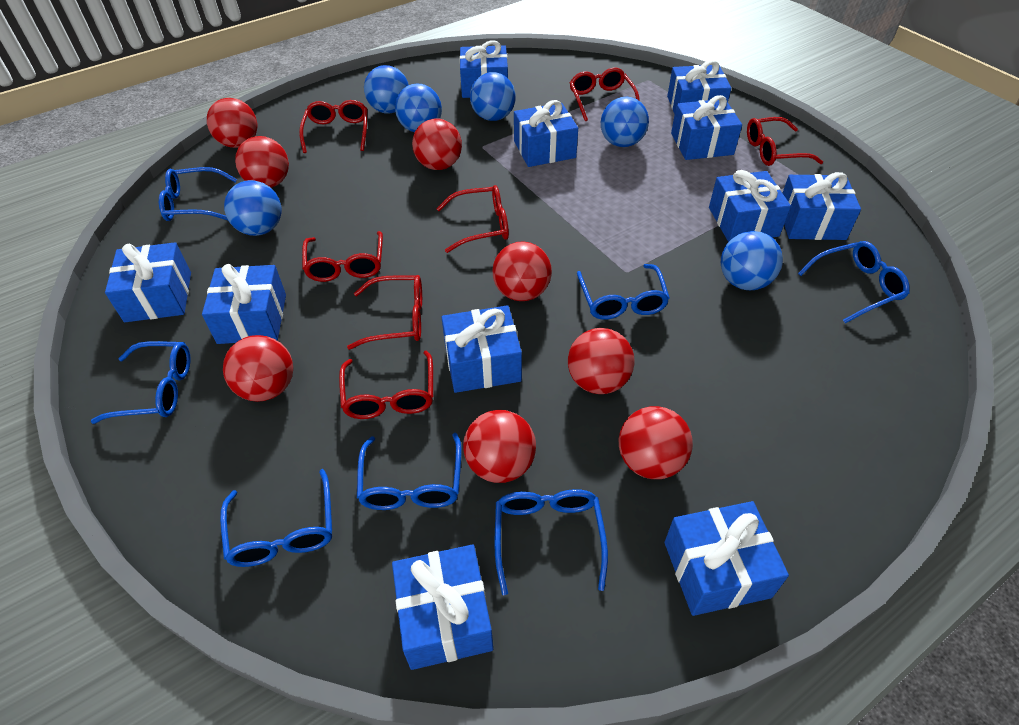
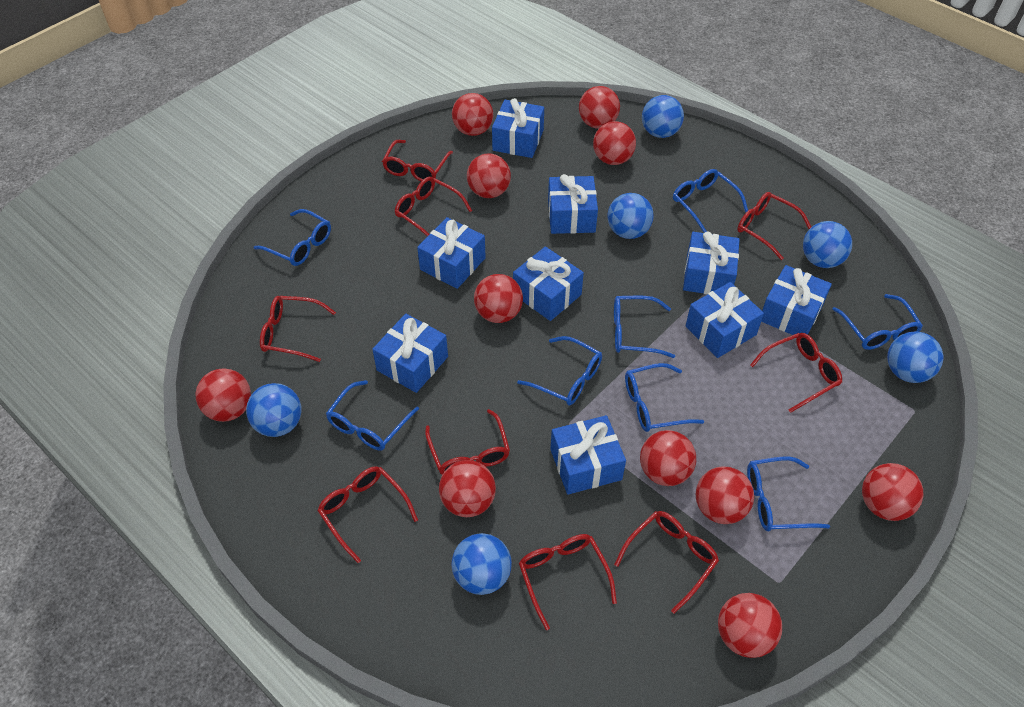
blue gift: [105,242,191,322] [202,264,286,344] [392,544,493,670] [442,305,522,393] [460,40,508,98] [514,100,578,167] [664,501,789,616] [667,60,731,114] [671,95,742,160] [709,170,791,242] [783,172,861,240] = 11 -> [372,314,448,393] [417,217,486,289] [492,98,544,158] [513,246,584,321] [548,174,598,234] [550,415,626,495] [683,232,740,294] [686,282,764,358] [761,265,832,335] = 9
blue glasses: [91,341,190,424] [159,167,237,221] [220,469,332,567] [357,433,462,510] [494,489,608,595] [577,264,670,320] [798,241,910,323] = 7 -> [254,209,331,266] [326,380,419,450] [517,336,602,406] [614,296,675,358] [625,363,704,432] [673,169,748,233] [747,456,830,531] [833,294,923,350] = 8
red ball: [207,98,257,148] [223,335,293,402] [235,136,289,188] [412,119,462,170] [463,410,536,483] [492,241,552,301] [568,328,635,394] [619,406,693,479] = 8 -> [195,368,251,422] [439,460,496,517] [452,93,493,136] [467,154,511,198] [474,274,523,323] [579,86,620,129] [593,121,636,165] [640,430,696,486] [696,467,754,524] [718,593,782,658] [862,463,923,521] = 11
red glasses: [299,100,367,153] [302,231,383,282] [339,350,433,419] [347,275,422,350] [437,185,509,253] [569,68,640,121] [747,117,823,166] = 7 -> [260,296,336,362] [317,466,418,563] [382,140,453,181] [394,177,472,237] [425,409,510,475] [519,534,617,630] [614,511,719,614] [737,192,811,260] [750,333,842,413] = 9

